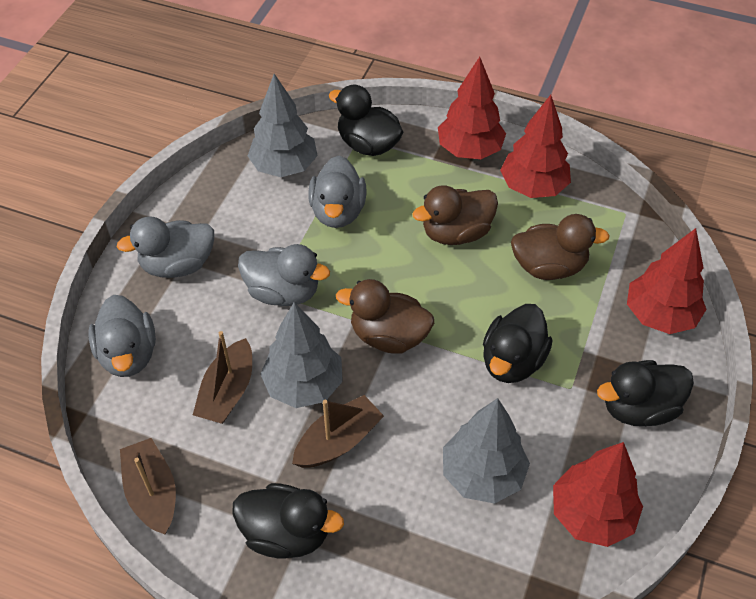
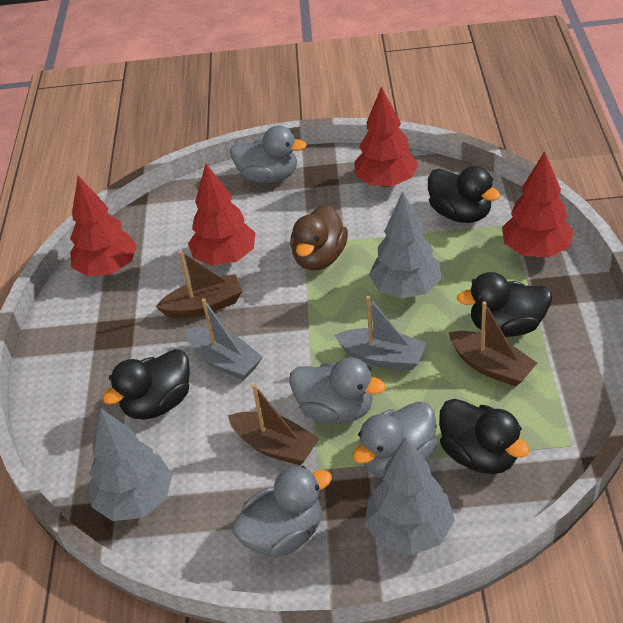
brown duck: [336,279,434,354] [412,185,498,245] [511,214,610,280] = 3 -> [290,204,348,270] = 1
grey boat: none = 0 -> [186,298,263,380] [334,296,426,371] = 2

